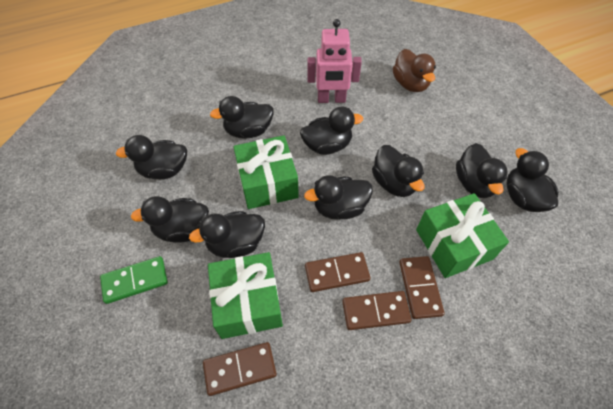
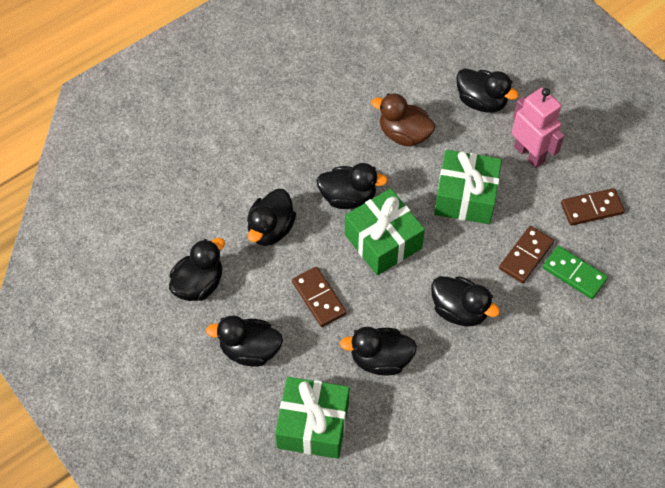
black duck: [116,135,187,179] [131,196,209,243] [189,211,265,258] [210,96,274,139] [300,107,363,155] [304,175,373,220] [372,145,425,197] [456,143,508,198] [506,148,559,212] = 9 -> [169,238,225,301] [206,316,283,367] [247,189,296,246] [316,163,388,209] [340,327,417,376] [431,276,500,326] [456,68,519,112] = 7
brown domino: [203,342,277,396] [305,252,371,292] [342,291,412,330] [399,256,444,319] = 4 -> [292,267,347,327] [499,226,554,283] [561,188,625,226] = 3

